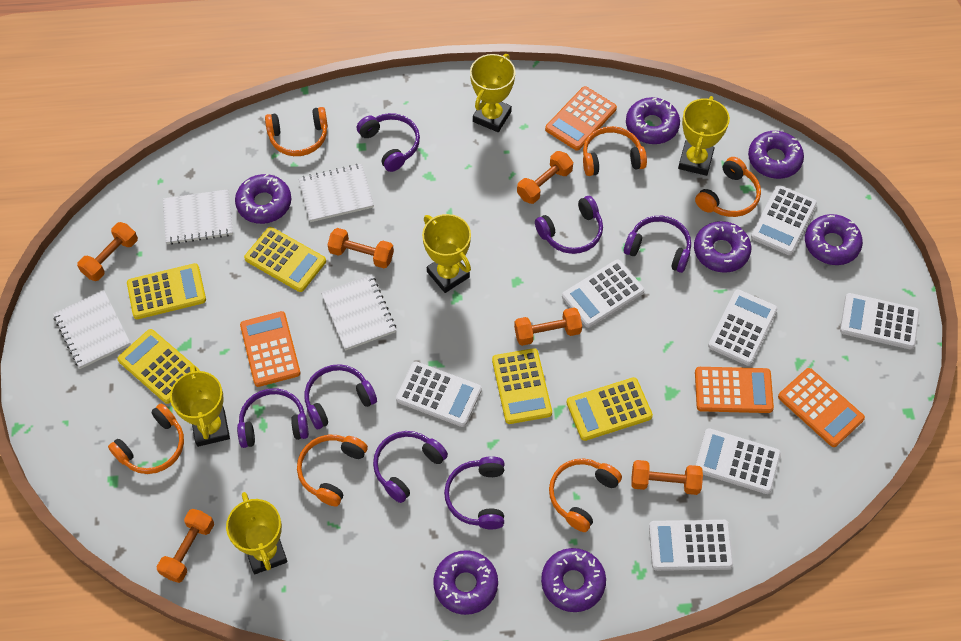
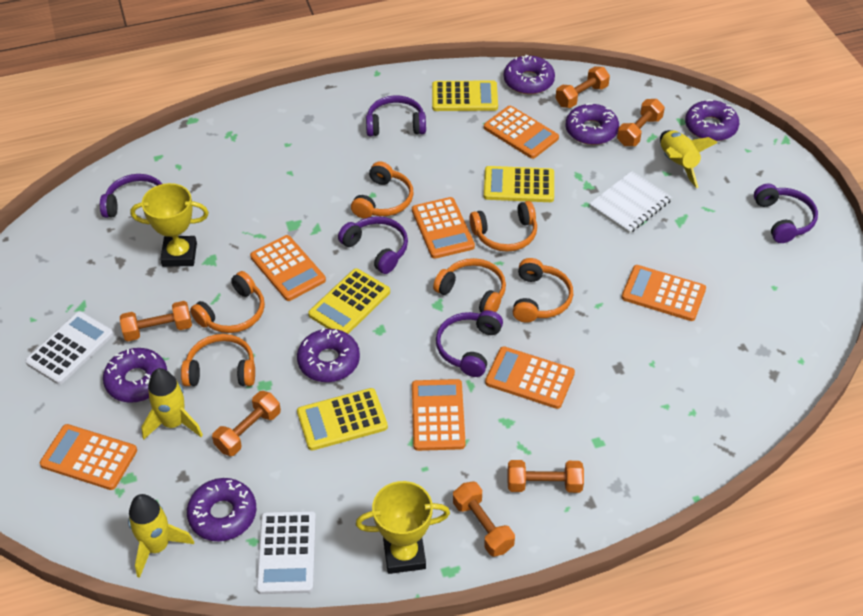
orange calculator: [240,311,301,387] [545,86,617,151] [695,367,774,413] [778,368,865,447] = 4 -> [40,424,137,490] [250,235,326,301] [412,197,475,259] [412,379,466,451] [484,106,559,159] [485,346,575,409] [621,265,706,321] = 7
purple donut: [235,174,291,224] [433,550,498,615] [541,548,606,612] [626,97,680,144] [694,221,751,273] [748,131,804,179] [805,214,863,265] = 7 -> [103,348,167,403] [187,478,257,541] [297,328,360,382] [504,55,555,95] [565,103,619,145] [685,100,739,141] = 6
purple headphones: [237,388,309,448] [304,364,377,429] [357,113,420,172] [373,431,448,503] [444,456,504,529] [535,196,603,254] [624,216,691,273] = 7 -> [100,174,162,218] [338,216,408,274] [366,95,426,136] [436,310,503,377] [754,184,818,243] = 5
white calculator: [396,362,482,427] [562,260,644,328] [649,520,733,571] [695,428,781,494] [708,290,778,366] [751,185,817,255] [840,293,920,349] = 7 -> [25,311,114,385] [256,511,316,594] = 2
white notebook: [53,290,131,369] [163,189,233,245] [298,164,374,222] [321,275,396,351] = 4 -> [589,171,672,234] = 1
yellow calculator: [117,329,200,404] [127,263,206,319] [244,227,326,292] [492,348,552,424] [566,377,653,441] = 5 -> [297,388,388,450] [308,268,390,334] [432,80,498,111] [484,166,554,202] = 4
yellow rocket: none = 0 -> [128,494,194,578] [141,368,203,439] [660,130,718,188] = 3
yellow trophy: [170,365,230,447] [226,492,287,574] [422,214,471,293] [470,54,515,132] [678,96,730,176] = 5 -> [130,183,209,267] [356,481,450,574] = 2

